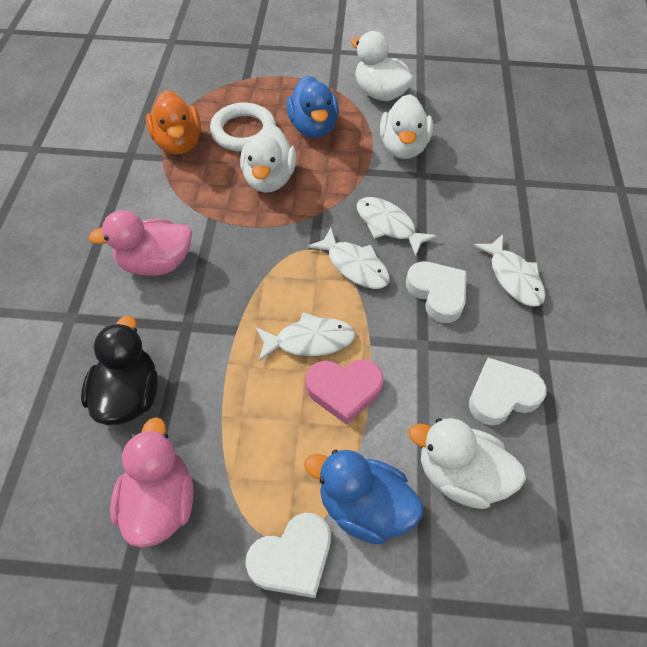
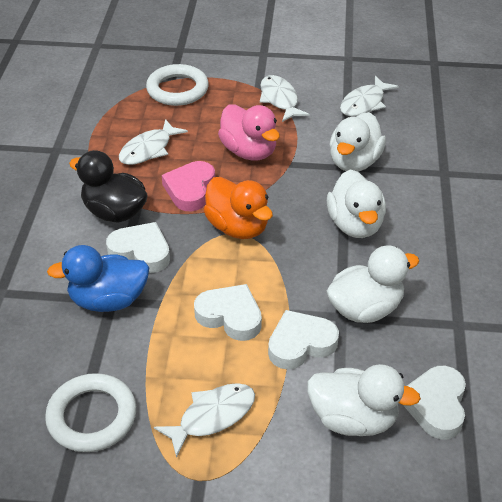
blue duck: [286,75,339,138] [304,450,423,544] = 2 -> [47,245,149,312] = 1
pink duck: [88,210,192,276] [110,417,193,548] = 2 -> [218,104,280,160] = 1
white heart: [246,513,331,598] [406,261,467,323] [469,358,547,425] = 3 -> [106,222,170,273] [194,284,262,341] [268,310,339,370] [403,366,466,439] = 4
white ring: [210,103,276,152] = 1 -> [45,373,136,452] [146,64,209,106] = 2

